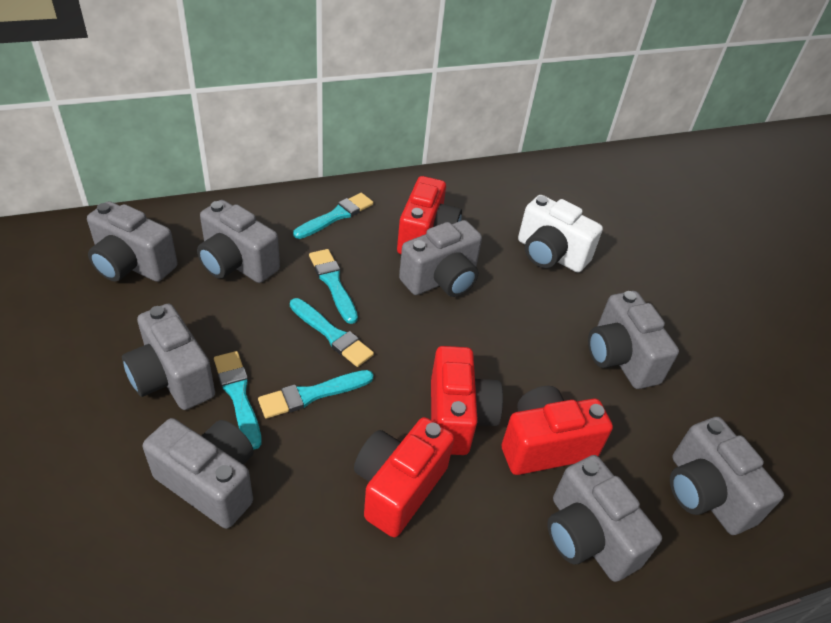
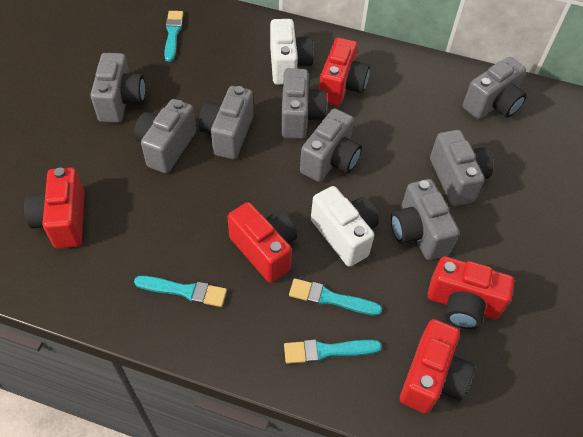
red camera: [354,417,454,537] [397,176,462,254] [431,346,503,455] [502,386,613,475] = 4 -> [24,167,85,248] [228,202,297,283] [319,38,370,106] [400,319,474,413] [428,256,514,329] = 5
turquoise brush: [214,351,262,450] [258,370,373,419] [290,298,374,367] [293,193,373,239] [309,249,358,324] = 5 -> [134,276,227,307] [164,11,183,62] [284,339,382,364] [289,278,382,316] = 4
white camera: [518,195,603,273] = 1 -> [270,19,314,85] [311,186,379,267] = 2

